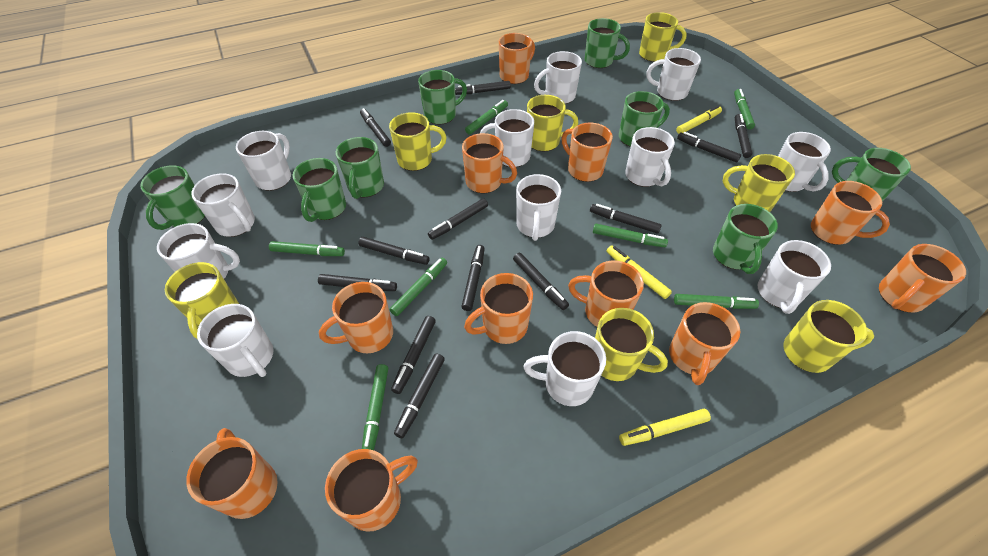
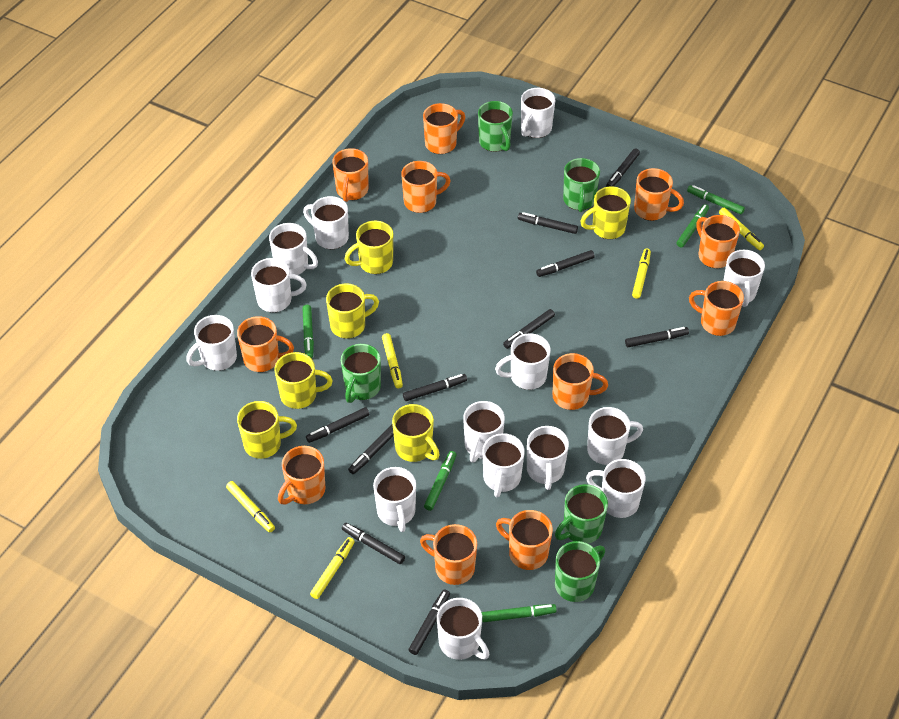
black marker: [318,274,397,291] [358,237,430,265] [360,108,391,147] [391,316,436,394] [394,354,445,438] [428,199,488,240] [455,81,511,95] [461,245,485,311] [513,253,569,310] [590,204,662,234] [677,132,741,162] [735,114,752,158] = 12 -> [306,407,369,443] [342,523,405,564] [348,424,394,474] [403,374,467,401] [409,589,450,655] [503,309,555,349] [518,212,578,234] [536,250,595,277] [606,148,640,187] [625,327,689,347] = 10
green marker: [269,241,345,256] [362,364,388,450] [390,258,447,316] [465,100,508,135] [593,224,668,247] [674,294,759,309] [734,89,755,130] = 7 -> [302,305,314,359] [424,451,457,511] [482,604,557,622] [677,204,709,247] [687,185,745,215] = 5
green mug: [140,165,205,230] [293,158,346,222] [336,137,384,199] [418,70,467,125] [585,18,630,68] [619,91,670,147] [713,204,778,274] [832,148,911,202] = 8 -> [341,344,381,403] [478,101,513,152] [555,484,608,544] [555,541,605,602] [563,158,600,212] = 5
white mug: [157,223,240,279] [191,173,255,237] [197,304,273,377] [236,131,291,191] [480,109,534,167] [516,174,561,241] [524,331,606,406] [534,51,582,104] [625,127,675,187] [646,48,701,101] [758,240,831,314] [778,132,831,192] = 12 -> [186,315,237,371] [251,258,307,312] [269,223,318,275] [303,196,349,249] [373,467,416,532] [437,598,489,660] [463,401,505,463] [482,433,525,498] [495,333,551,390] [521,88,555,138] [527,426,569,490] [586,459,646,518] [587,407,643,465] [723,250,765,307] = 14
yellow marker: [606,245,672,299] [619,409,711,446] [676,105,722,134] = 3 -> [226,481,275,532] [310,537,355,599] [382,333,403,389] [632,248,651,299] [719,208,764,250] = 5
yellow mug: [165,262,239,339] [389,112,447,171] [527,95,578,152] [595,308,668,381] [639,12,687,62] [722,154,795,212] [783,300,874,373] = 7 -> [237,401,297,459] [274,352,333,409] [326,283,379,339] [345,221,393,274] [392,404,440,462] [580,186,631,239] = 6

